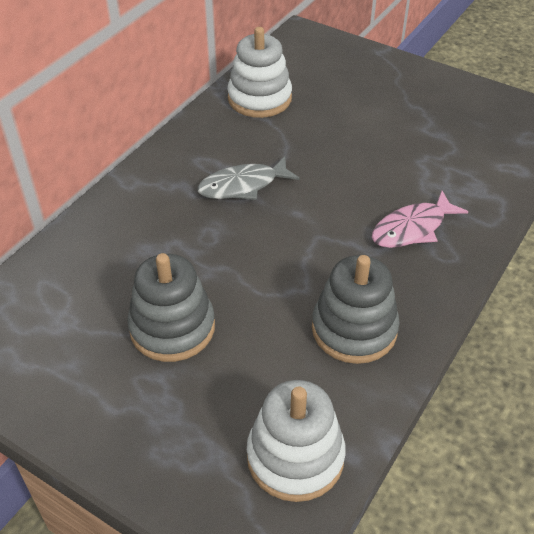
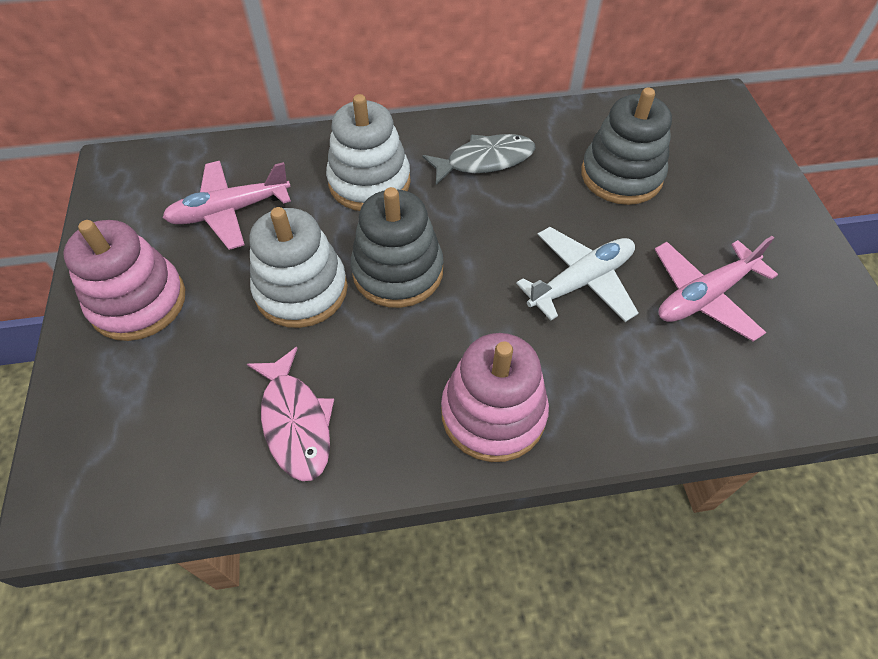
pink plane: none = 0 -> [162,161,291,250] [654,236,778,342] = 2
pink stacking toy: none = 0 -> [63,220,185,341] [441,333,549,462] = 2
white plane: none = 0 -> [516,227,638,322] = 1

